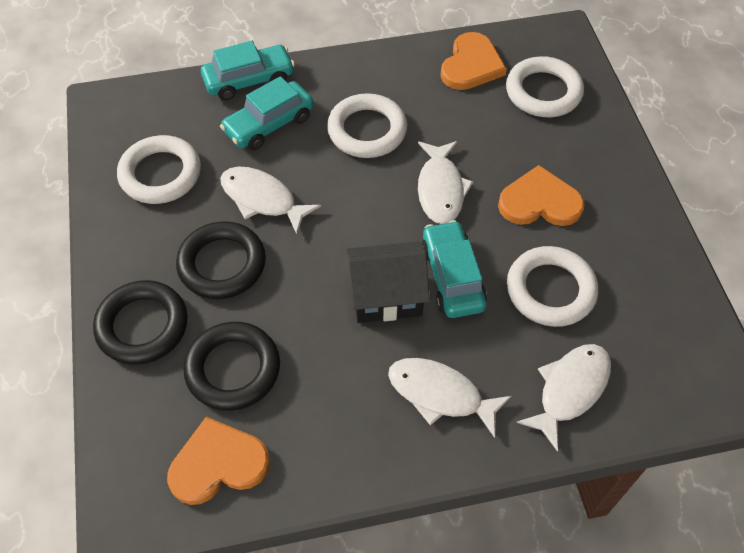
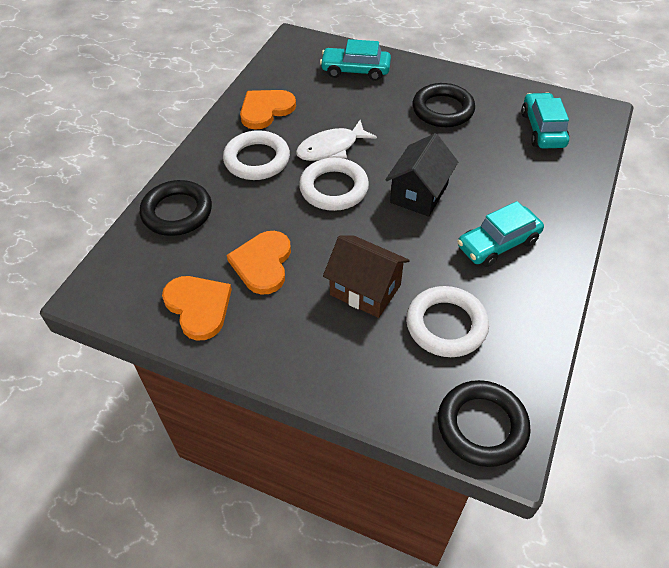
brown house: none = 0 -> [323,236,410,318] = 1
white fish: [220,166,321,234] [388,358,512,438] [418,141,473,224] [516,344,611,452] = 4 -> [296,120,377,161] = 1
white ring: [117,135,201,204] [327,93,407,158] [506,56,584,117] [507,246,598,327] = 4 -> [223,130,290,180] [299,158,369,211] [406,286,489,357] = 3

